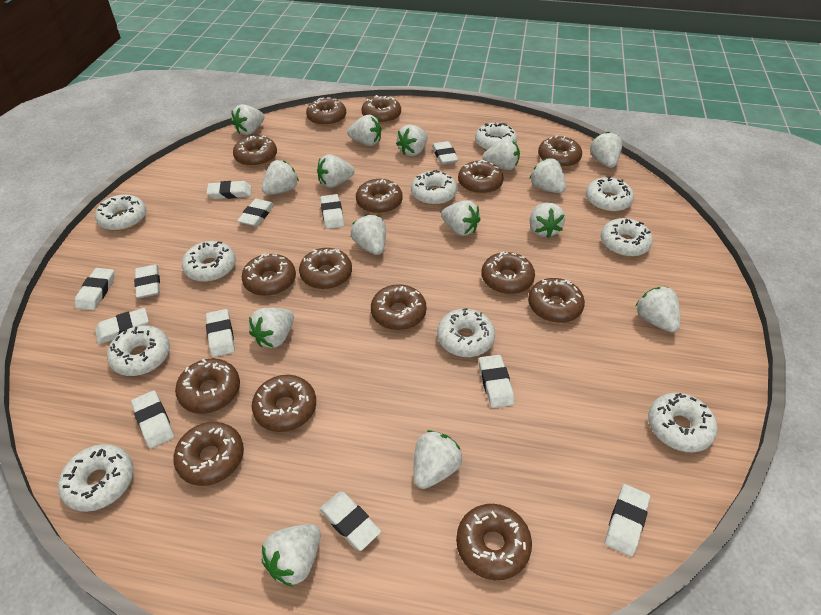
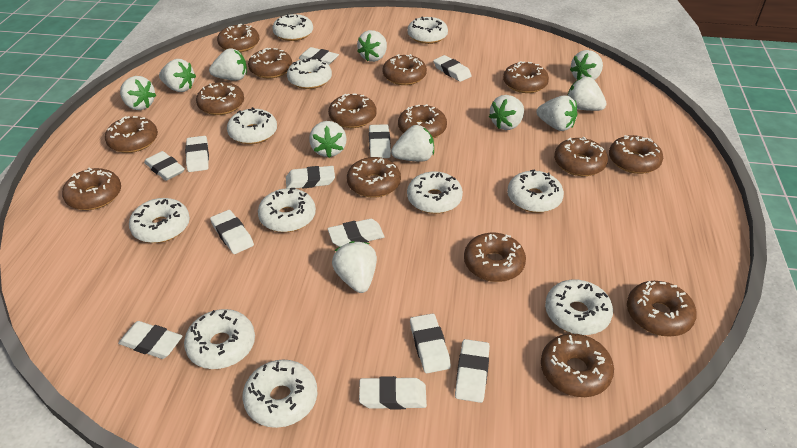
white donut: [58,444,134,512] [95,194,146,231] [107,325,170,376] [182,241,236,282] [411,170,457,205] [437,308,495,357] [475,123,517,151] [586,176,634,212] [601,218,653,257] [648,393,718,453] = 10 -> [129,198,190,243] [184,309,255,369] [227,107,277,144] [242,360,317,428] [258,188,316,232] [272,14,313,41] [287,57,332,89] [407,16,448,44] [407,171,463,214] [507,169,564,213] [545,279,613,335] = 11
white strawberry: [232,104,264,135] [249,308,294,348] [262,160,299,195] [262,524,320,587] [317,154,355,188] [347,115,381,146] [351,215,386,255] [396,125,428,156] [414,430,462,489] [441,200,481,236] [483,138,520,170] [530,158,566,193] [530,202,565,238] [590,132,622,168] [636,287,680,332] = 15 -> [120,76,156,110] [159,59,196,92] [209,48,247,81] [309,121,347,158] [332,241,377,293] [357,30,387,62] [391,125,434,162] [489,95,524,130] [536,96,577,131] [567,77,607,111] [570,50,603,80] = 11

